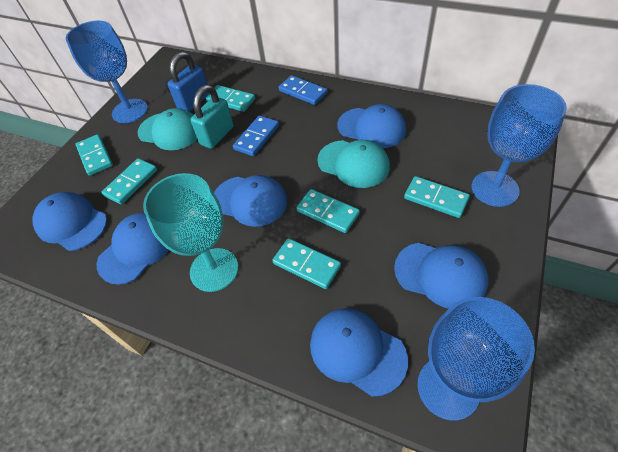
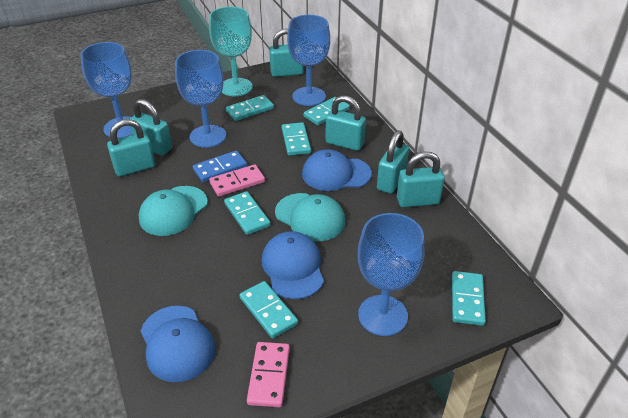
blue cap: [32,192,107,251] [97,213,169,285] [214,175,287,227] [310,308,408,397] [337,104,406,148] [394,243,489,309] = 6 -> [141,306,215,382] [262,231,324,299] [302,149,372,191] = 3
blue domino: [233,115,279,156] [278,75,327,105] = 2 -> [193,150,247,182] = 1
blue goblet: [66,21,148,123] [418,297,535,421] [472,84,567,207] = 3 -> [81,42,132,139] [175,50,226,148] [287,15,330,106] [358,213,425,336] = 4
blue padlock: [168,52,209,112] = 1 -> none = 0
pink domino: none = 0 -> [209,164,265,197] [247,342,290,407] = 2
turquoise padlock: [190,85,234,149] = 1 -> [107,119,155,177] [130,99,172,156] [269,28,304,77] [325,95,366,151] [377,130,409,194] [397,151,445,208] = 6

